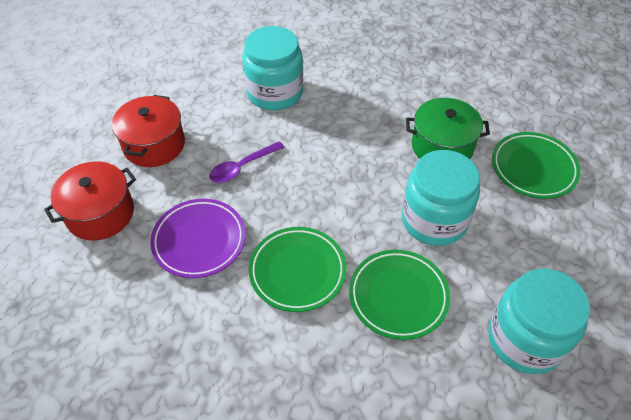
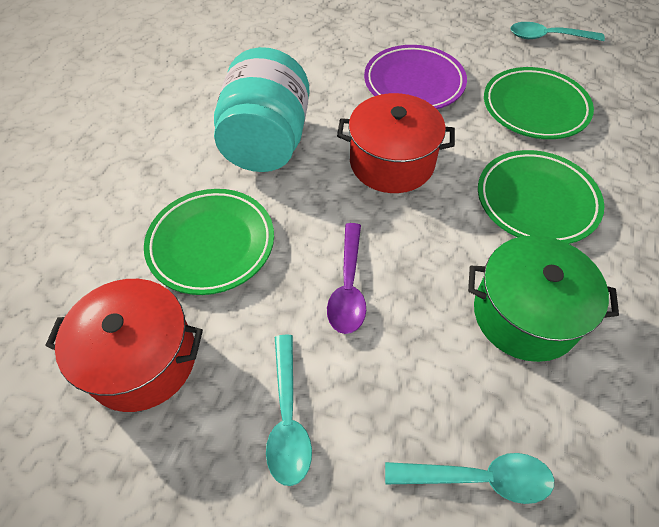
turquoise jar: [242,26,303,111] [402,150,480,246] [488,269,590,374] = 3 -> [214,47,310,172] = 1
turquoise spoon: none = 0 -> [266,335,312,486] [385,453,554,504] [510,22,605,41] = 3

